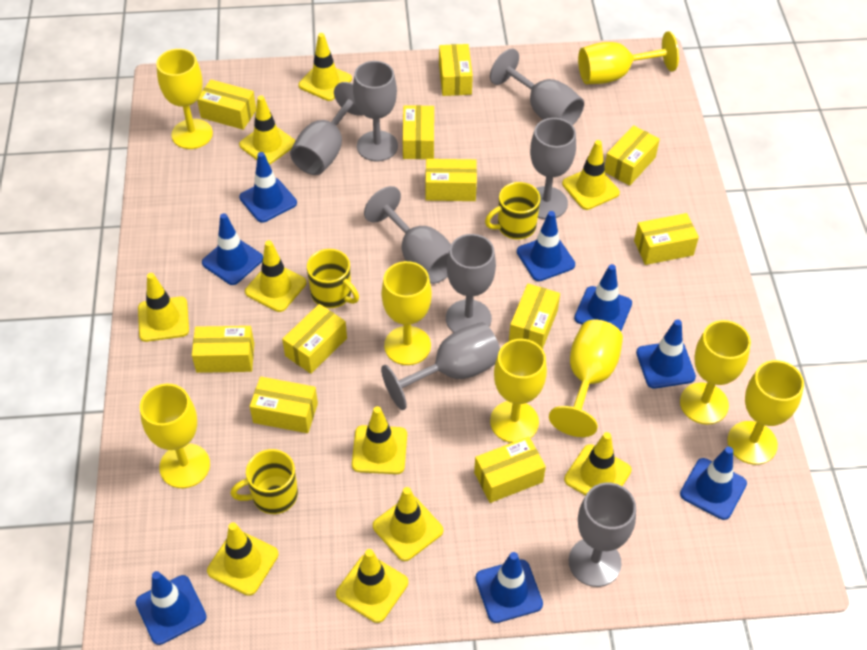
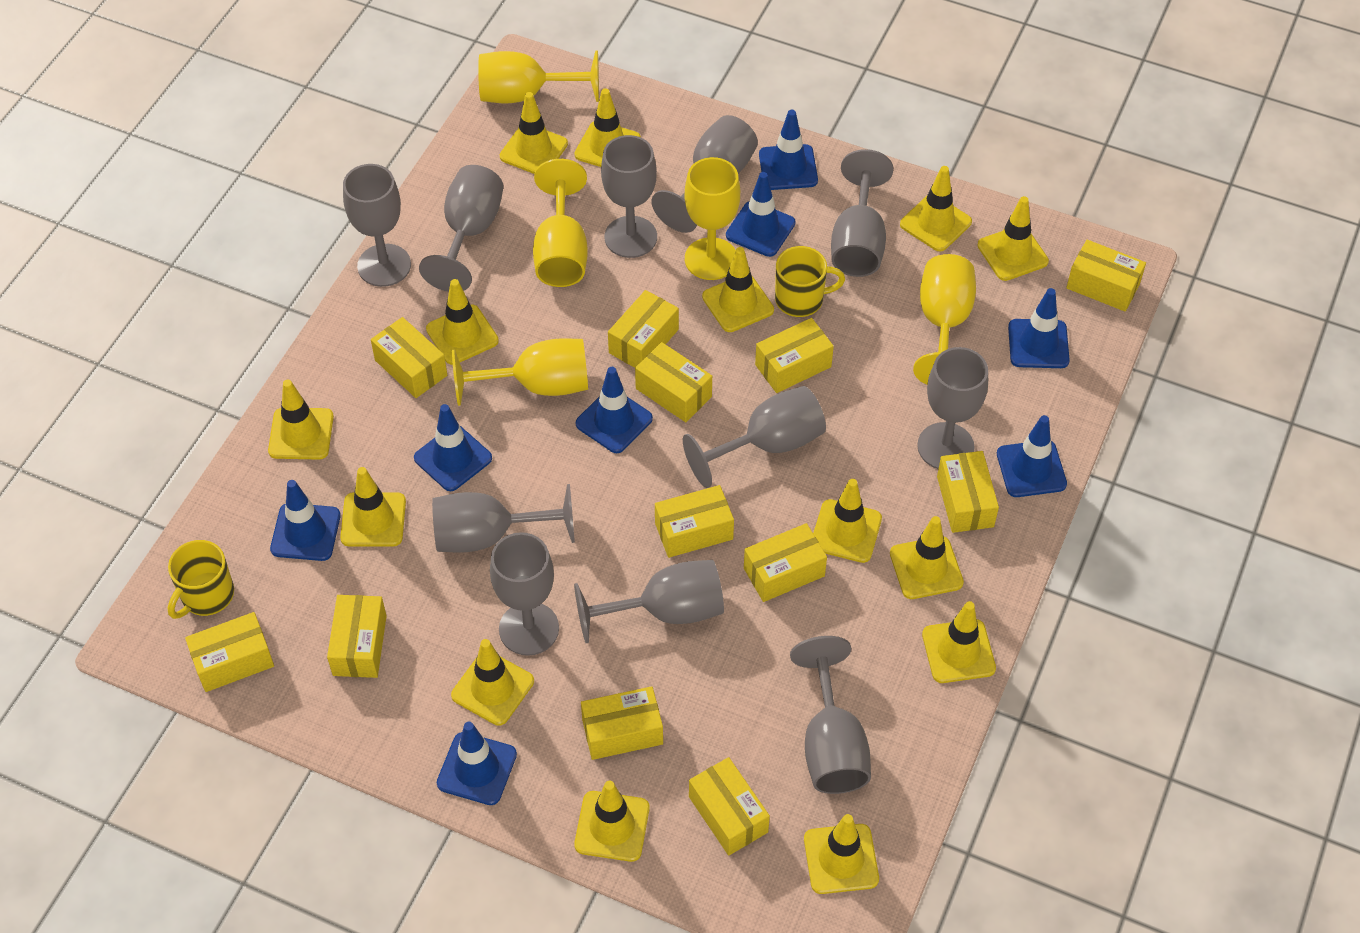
grey goblet: [290,82,363,175] [353,61,398,162] [364,186,451,284] [381,322,500,410] [446,234,496,333] [490,49,584,125] [530,118,576,219] [569,483,636,587] = 8 -> [343,164,411,287] [419,165,504,292] [432,484,575,553] [490,532,559,656] [574,560,724,643] [601,135,657,258] [651,115,758,233] [683,386,826,488] [790,636,871,794] [831,149,893,277] [917,347,988,469] = 11
yellow box: [192,326,254,373] [197,79,256,130] [249,377,318,433] [282,304,347,374] [403,105,434,159] [426,159,477,201] [439,44,473,96] [474,437,546,503] [509,284,560,349] [605,125,660,186] [634,213,699,265] = 11 -> [185,612,274,692] [327,595,386,678] [371,317,447,398] [581,686,663,760] [608,290,679,368] [635,342,712,422] [655,485,734,558] [689,757,770,855] [744,523,827,602] [755,318,834,393] [937,451,999,533] [1066,240,1146,312] = 12
yellow goblet: [140,384,210,488] [156,49,213,149] [382,261,432,365] [490,339,547,443] [549,320,623,437] [578,31,679,84] [680,320,751,425] [727,360,804,465] = 8 -> [452,338,588,406] [478,50,599,103] [533,159,588,287] [685,157,740,280] [913,254,976,385] = 5
yellow mug: [231,449,298,514] [307,249,359,308] [485,182,541,240] = 3 -> [168,540,234,619] [775,246,845,317] = 2
yellow traffic cone: [138,273,189,342] [207,522,279,596] [239,95,295,165] [245,240,306,312] [299,33,352,101] [336,549,408,623] [352,406,407,474] [373,487,443,561] [562,140,620,210] [564,432,631,495] = 10 -> [268,380,334,460] [340,467,406,547] [426,279,499,365] [451,639,534,726] [500,92,568,174] [574,88,641,167] [574,781,650,862] [702,247,774,332] [804,814,879,894] [813,479,882,563] [890,516,964,599] [900,166,972,252] [922,601,996,683] [977,196,1049,281] = 14

